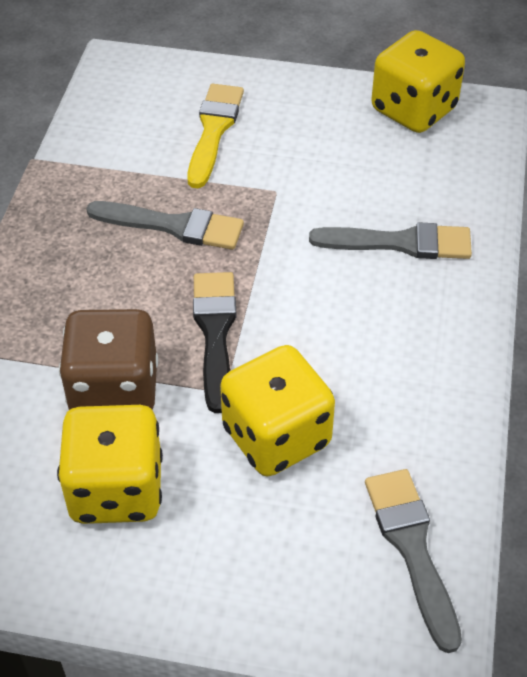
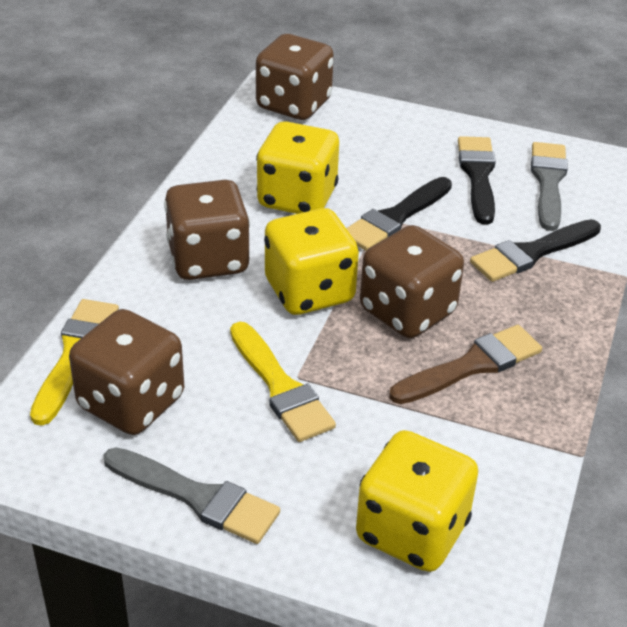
black brush: [193,272,237,413] = 1 -> [346,177,452,251] [458,136,496,225] [470,219,601,282] = 3
brown brush: none = 0 -> [389,325,542,404] = 1
brown dice: [59,309,158,410] = 1 -> [69,309,184,435] [164,180,250,280] [256,34,334,120] [360,225,464,338] = 4
grey brush: [86,201,244,250] [309,222,472,259] [365,469,462,653] = 3 -> [104,447,280,544] [531,142,568,231] = 2
yellow brush: [187,84,244,188] = 1 -> [30,299,119,426] [230,322,336,442] = 2

